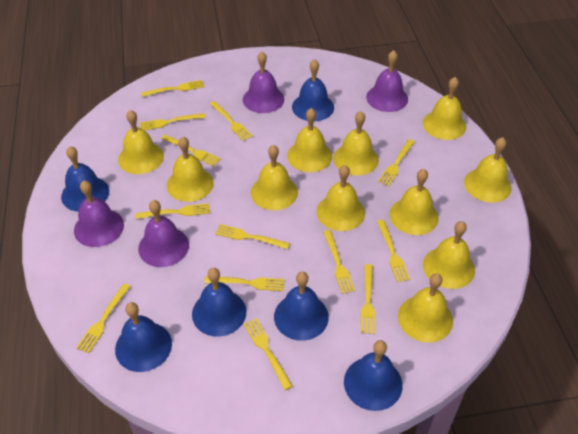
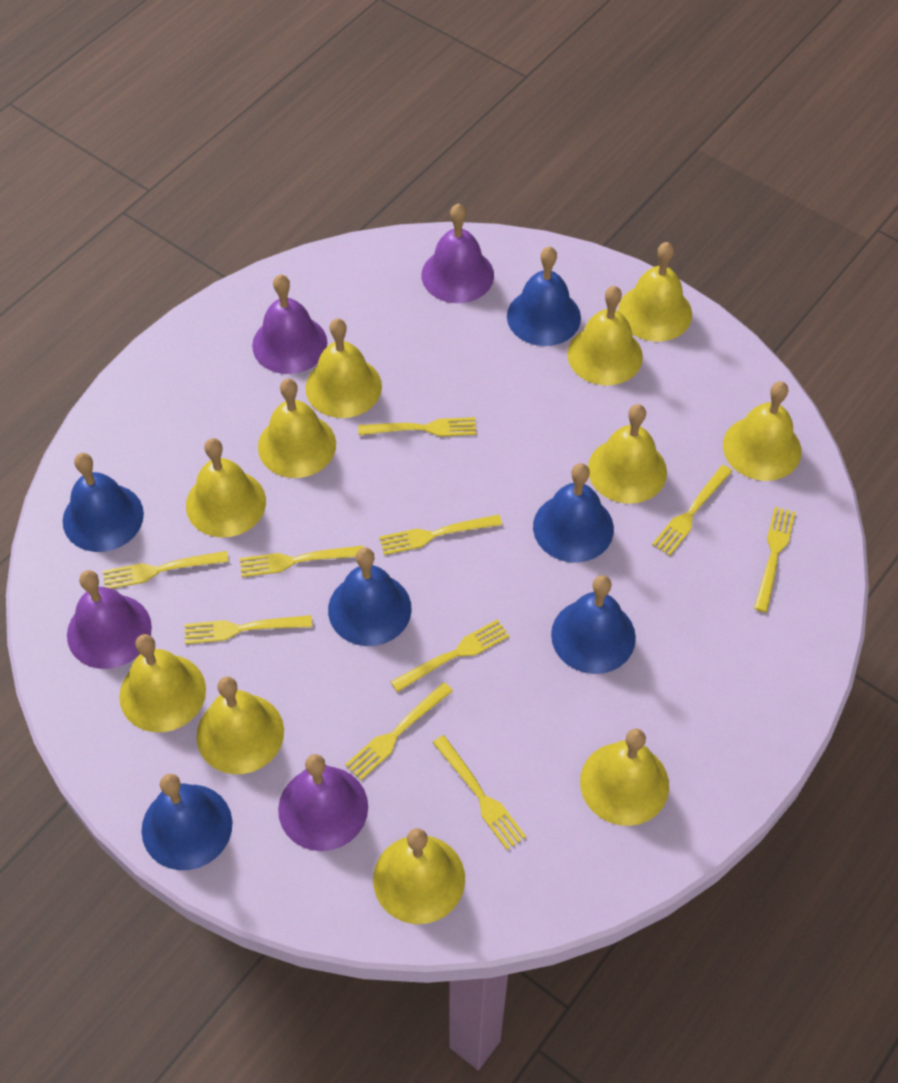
yellow fork: [76,284,131,353] [136,203,210,219] [140,113,206,130] [141,80,204,97] [161,135,221,166] [204,276,285,291] [210,101,253,141] [215,224,290,249] [244,318,293,390] [323,230,355,294] [361,264,375,334] [377,220,410,282] [378,139,415,186] = 13 -> [103,551,229,589] [184,615,312,644] [240,546,363,577] [345,682,453,780] [358,417,476,437] [379,515,502,555] [391,619,509,692] [433,735,526,850] [652,465,732,556] [754,507,796,612] = 10

